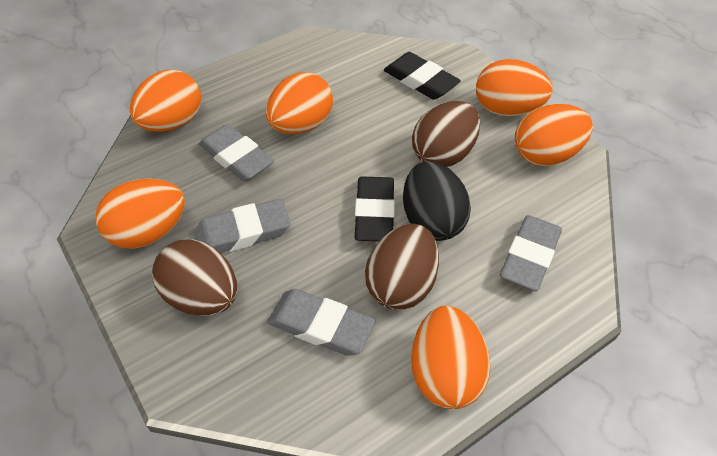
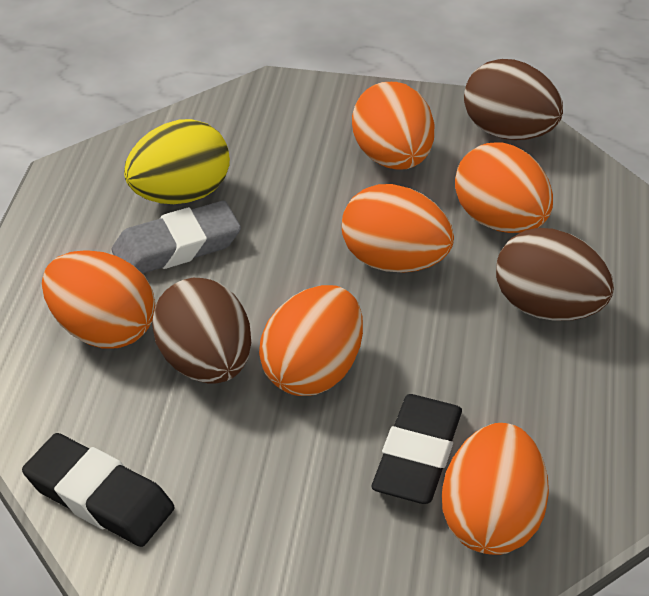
black egg: [403,161,471,241] = 1 -> none = 0
grey eraser: [194,199,290,253] [199,124,274,181] [267,289,376,356] [500,215,562,291] = 4 -> [112,201,241,274] = 1
yellow egg: none = 0 -> [124,119,230,204] = 1

